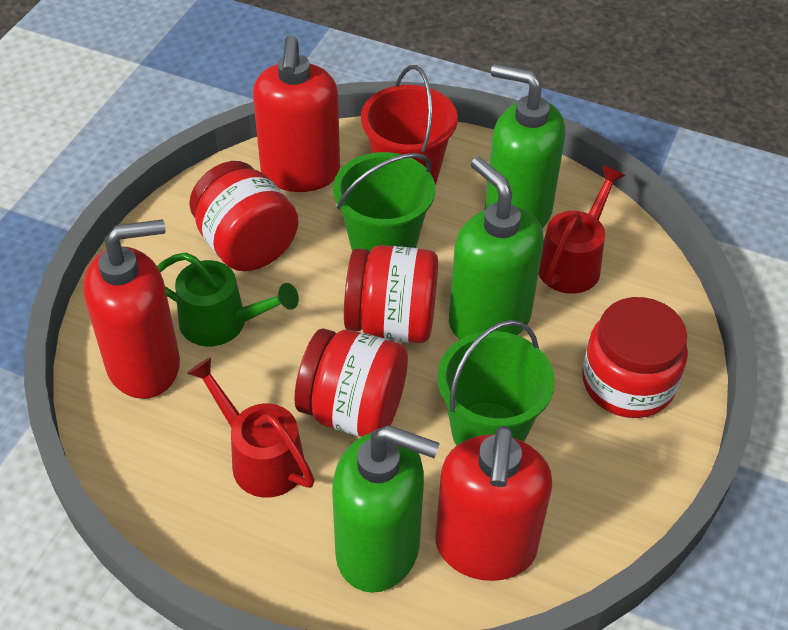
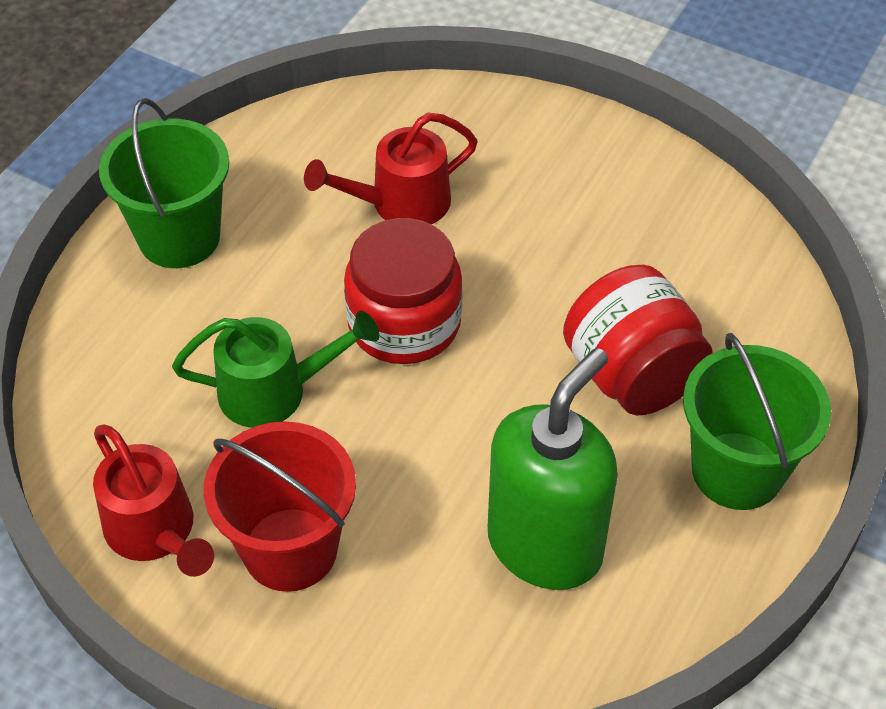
green soap dispenser: [332,425,440,593] [449,157,544,339] [485,64,565,229] = 3 -> [488,348,618,590] = 1
red jar: [189,161,299,271] [294,328,408,437] [344,245,438,343] [582,297,688,418] = 4 -> [344,218,463,364] [563,265,713,416] = 2
red soap dispenser: [83,219,180,399] [253,35,340,192] [436,426,552,581] = 3 -> none = 0

